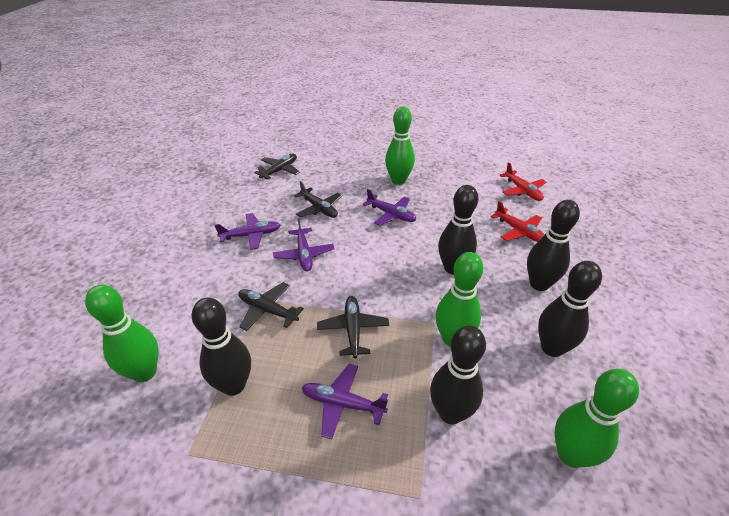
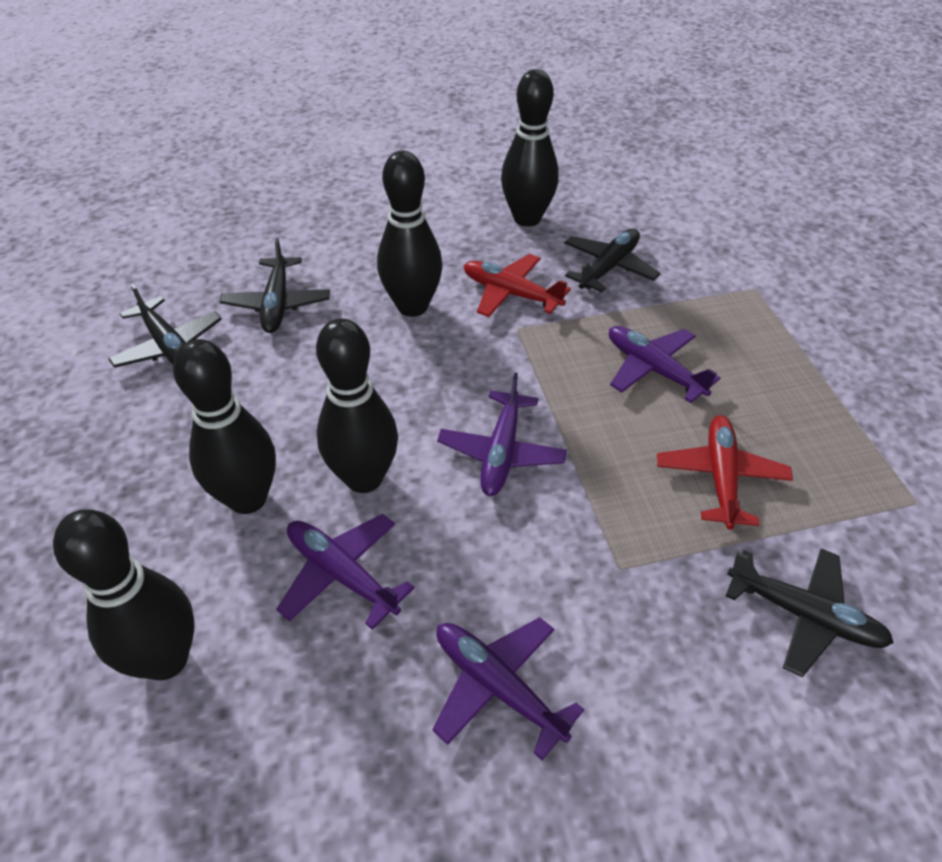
green bowling pin: [85,285,159,382] [385,106,415,185] [436,252,483,347] [555,369,639,468] = 4 -> none = 0

